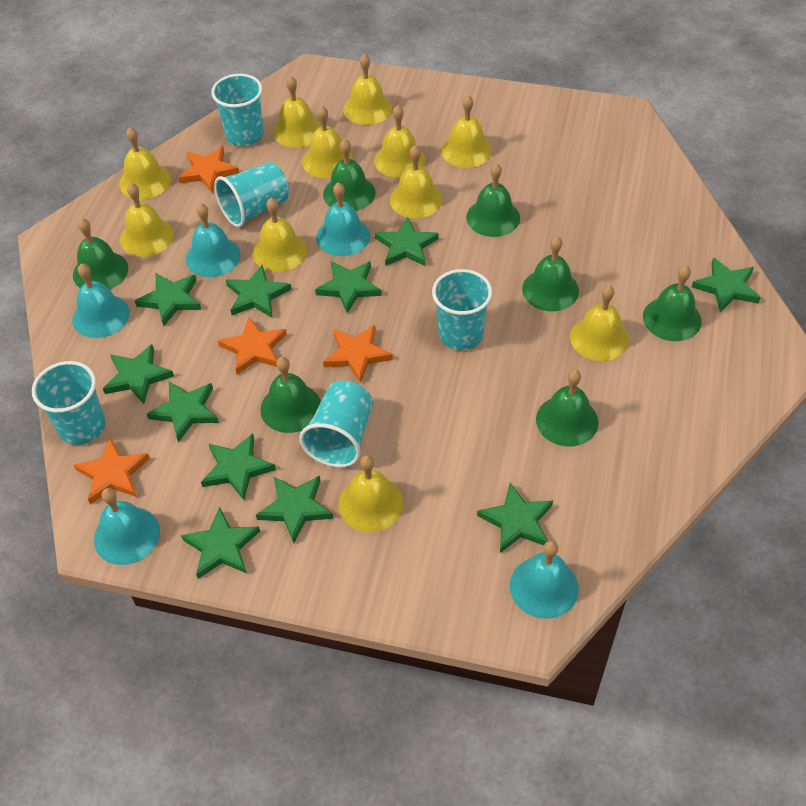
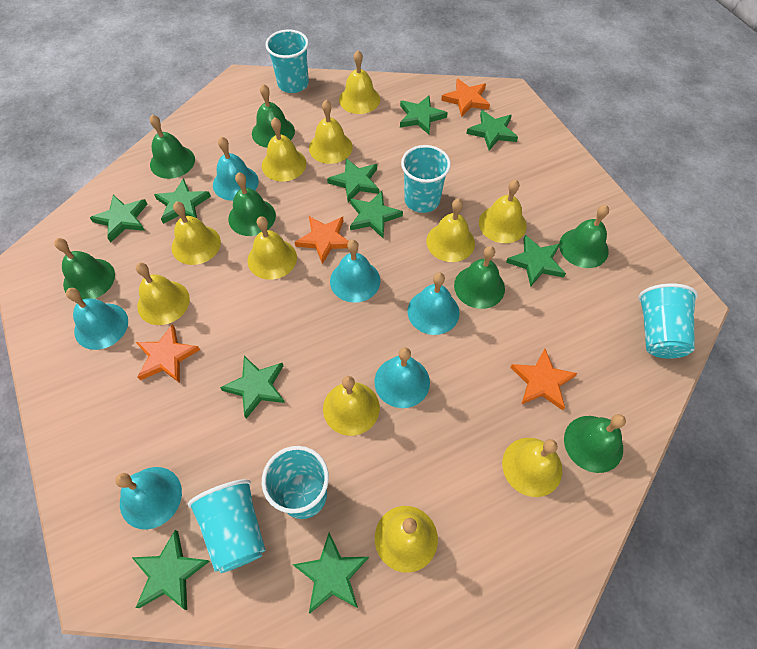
green star: [103,344,174,404] [135,273,201,326] [147,381,219,443] [181,507,260,579] [201,434,276,500] [226,265,291,318] [256,475,333,543] [315,261,382,313] [375,217,439,266] [477,483,553,553] [692,257,760,313] = 11 -> [90,195,147,242] [132,530,210,610] [154,178,211,224] [220,356,285,419] [293,533,369,614] [327,158,379,203] [350,191,403,238] [400,95,448,134] [466,110,518,151] [506,235,566,287] = 10
turquoise bell: [72,263,130,338] [94,488,160,565] [186,203,241,277] [316,182,370,256] [510,540,579,619] = 5 -> [66,288,128,350] [115,467,182,530] [213,137,259,201] [330,240,380,303] [374,347,430,408] [407,273,460,335] = 6

